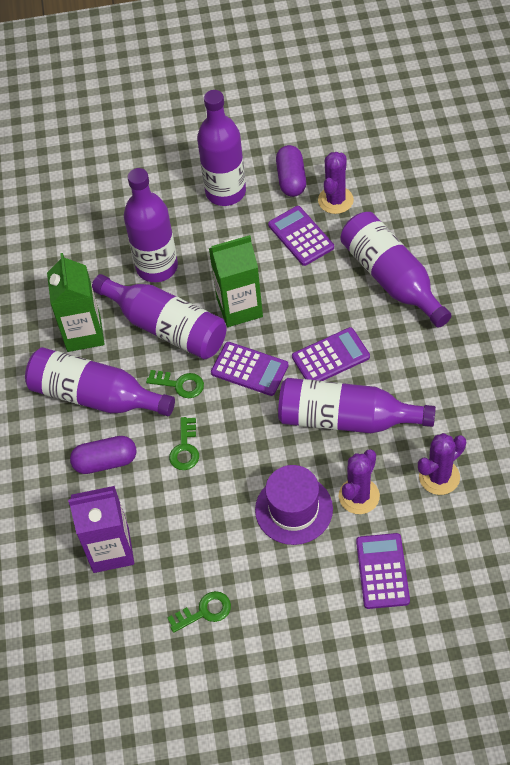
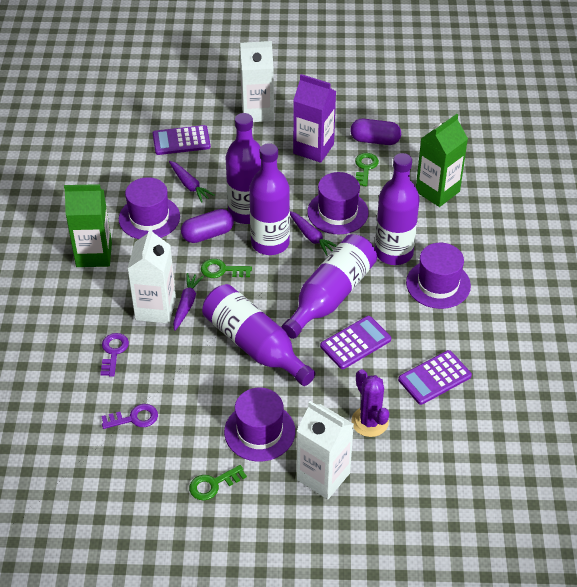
purple bottle: [25,347,175,416] [92,274,226,359] [124,168,178,282] [197,90,246,206] [278,378,436,433] [340,212,452,328] = 6 -> [202,284,315,386] [225,113,261,224] [249,143,290,255] [282,234,377,339] [375,153,420,265] = 5
purple cactus: [318,152,354,214] [339,449,380,514] [418,433,466,495] = 3 -> [351,369,389,437] = 1
purple calculator: [211,342,289,396] [268,206,334,266] [292,327,370,381] [356,533,410,609] = 4 -> [153,125,211,155] [320,316,391,369] [398,350,472,405] = 3
purple carrot: none = 0 -> [169,161,215,203] [173,273,204,331] [290,211,337,256] = 3
purple hat: [255,465,333,545] = 1 -> [119,177,180,239] [224,388,295,462] [307,172,369,234] [406,243,471,309] = 4
purple key: none = 0 -> [100,333,129,377] [101,404,158,429] = 2
white carton: none = 0 -> [127,227,176,324] [240,41,274,122] [297,401,354,499] = 3

